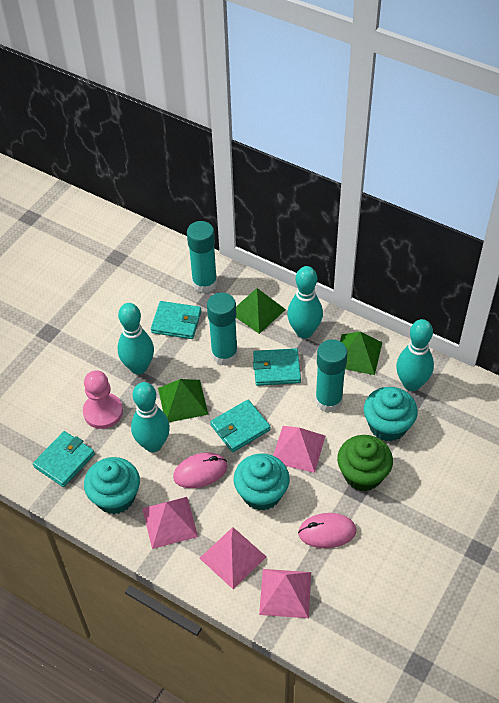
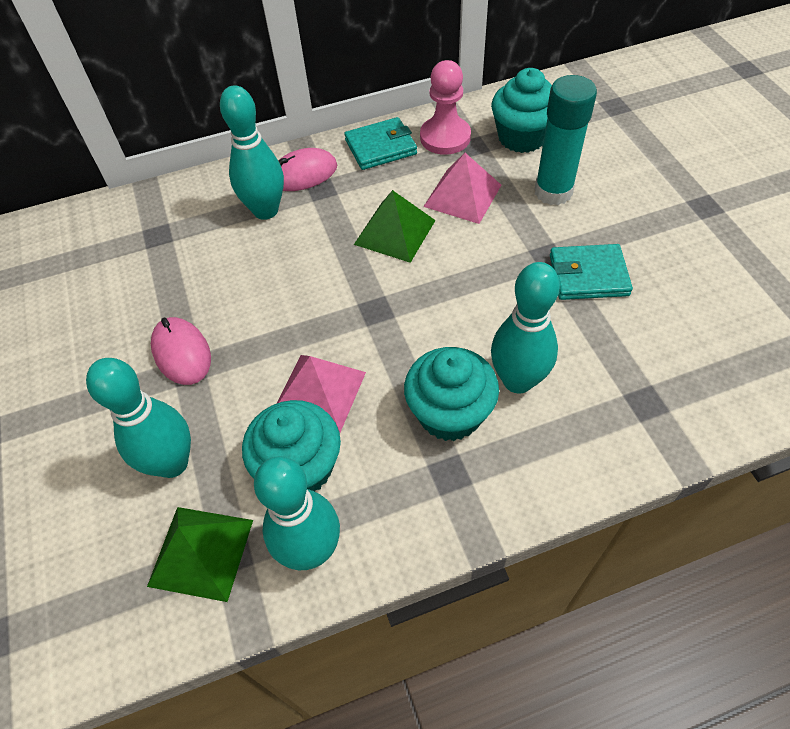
green cupcake: [337,435,393,491] = 1 -> none = 0
green pyramid: [158,379,208,422] [236,288,286,334] [340,332,382,375] = 3 -> [147,507,253,602] [354,190,436,263] = 2
pink pyramid: [142,497,198,549] [199,527,266,589] [259,569,311,618] [273,426,325,473] = 4 -> [277,355,366,433] [423,153,501,224] = 2
turquoise glue stick: [187,221,217,293] [207,293,238,365] [315,339,348,413] = 3 -> [535,75,597,205] = 1
turquoise wallet: [33,431,95,487] [151,301,202,339] [210,400,271,452] [253,348,301,386] = 4 -> [344,117,417,170] [550,244,633,300] = 2

